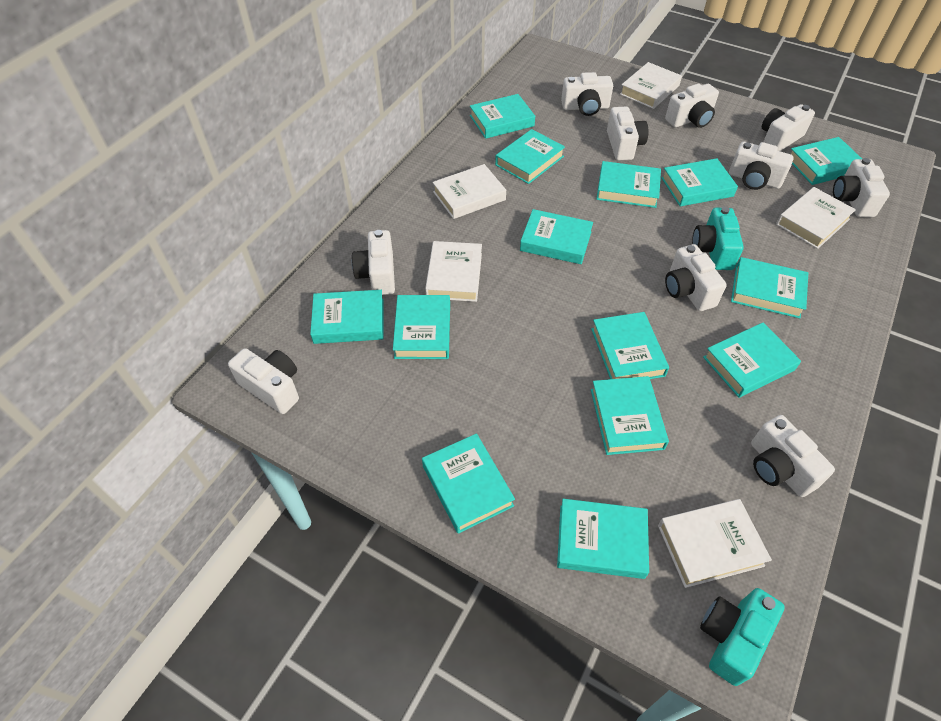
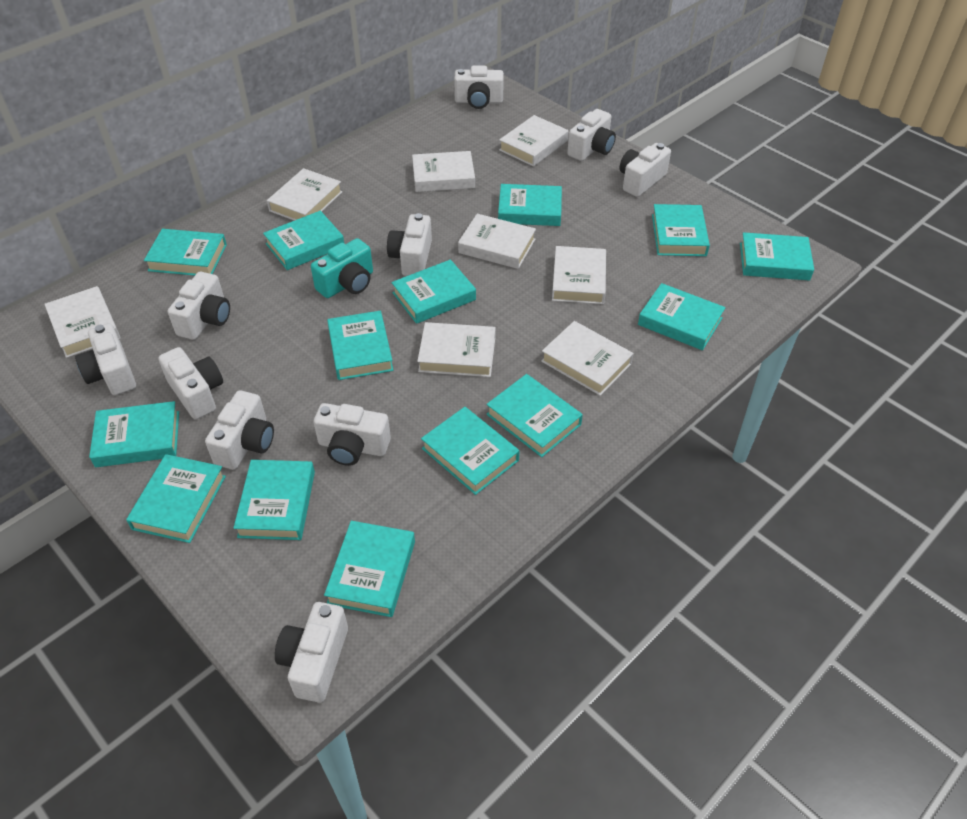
turquoise camera: [692,207,744,270] [700,588,785,686] = 2 -> [311,238,373,298] = 1
white book: [425,241,482,302] [433,164,506,219] [620,62,682,109] [658,499,772,588] [776,187,856,249] = 5 -> [44,286,121,358] [267,168,342,221] [412,151,475,192] [417,322,496,377] [458,214,536,269] [499,115,568,166] [541,321,634,396] [552,246,606,304] = 8

